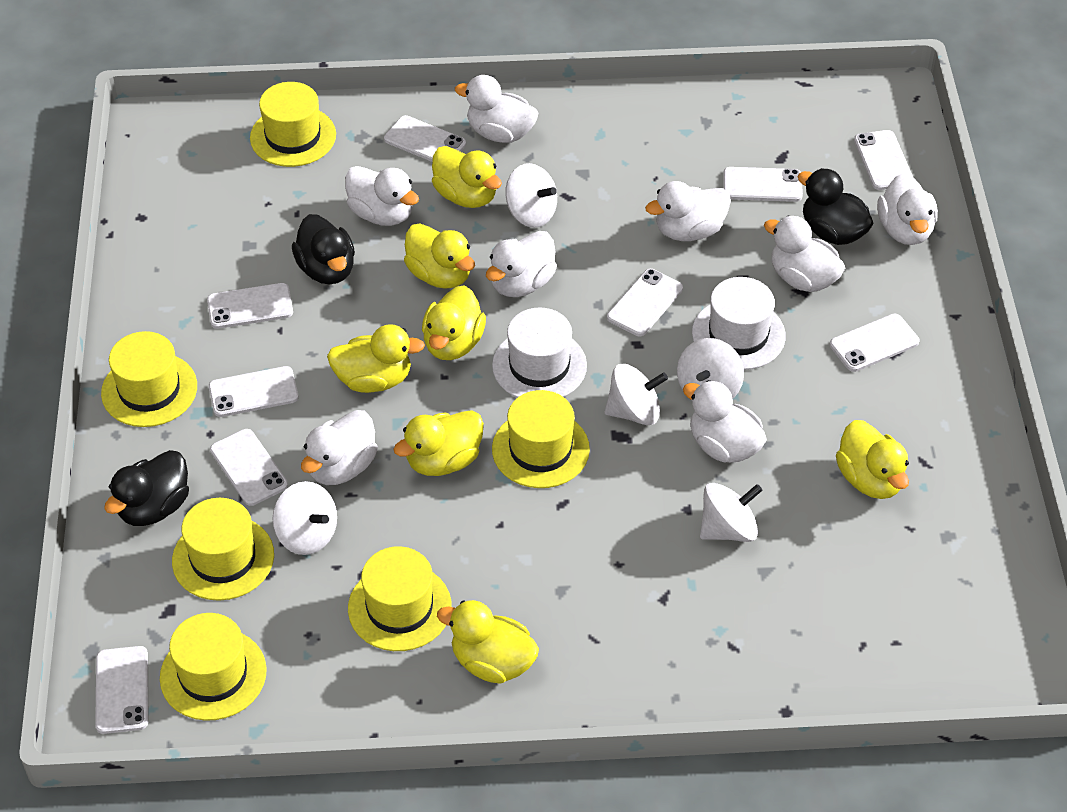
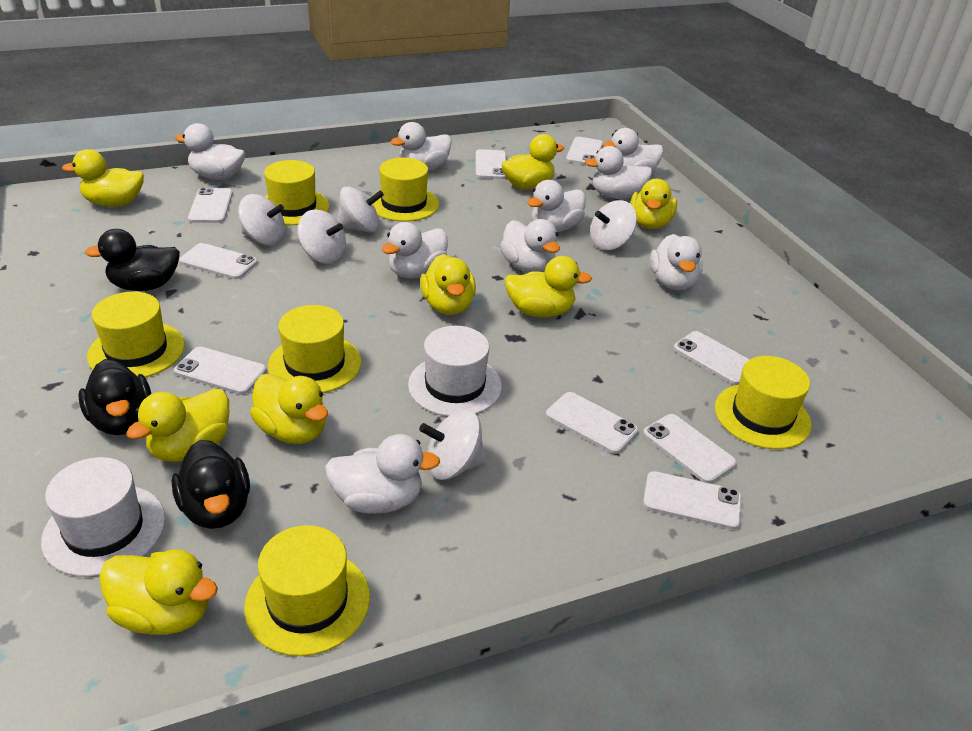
white duck: [301,410,378,485] [345,166,419,226] [455,75,538,143] [486,231,557,297] [645,181,731,241] [683,380,767,463] [764,216,845,292] [877,173,938,245] = 8 -> [175,123,245,180] [325,434,440,514] [382,222,448,278] [390,122,452,171] [500,219,560,273] [527,180,586,232] [585,146,652,199] [603,128,664,172] [650,234,703,291] = 9
yellow duck: [327,324,425,393] [393,410,484,476] [404,223,475,289] [422,285,486,360] [432,146,502,208] [437,600,539,684] [836,420,909,499] = 7 -> [62,149,144,207] [99,549,218,635] [126,389,229,462] [250,374,328,444] [420,254,476,315] [501,134,564,190] [504,256,592,318] [630,179,677,229] = 8

